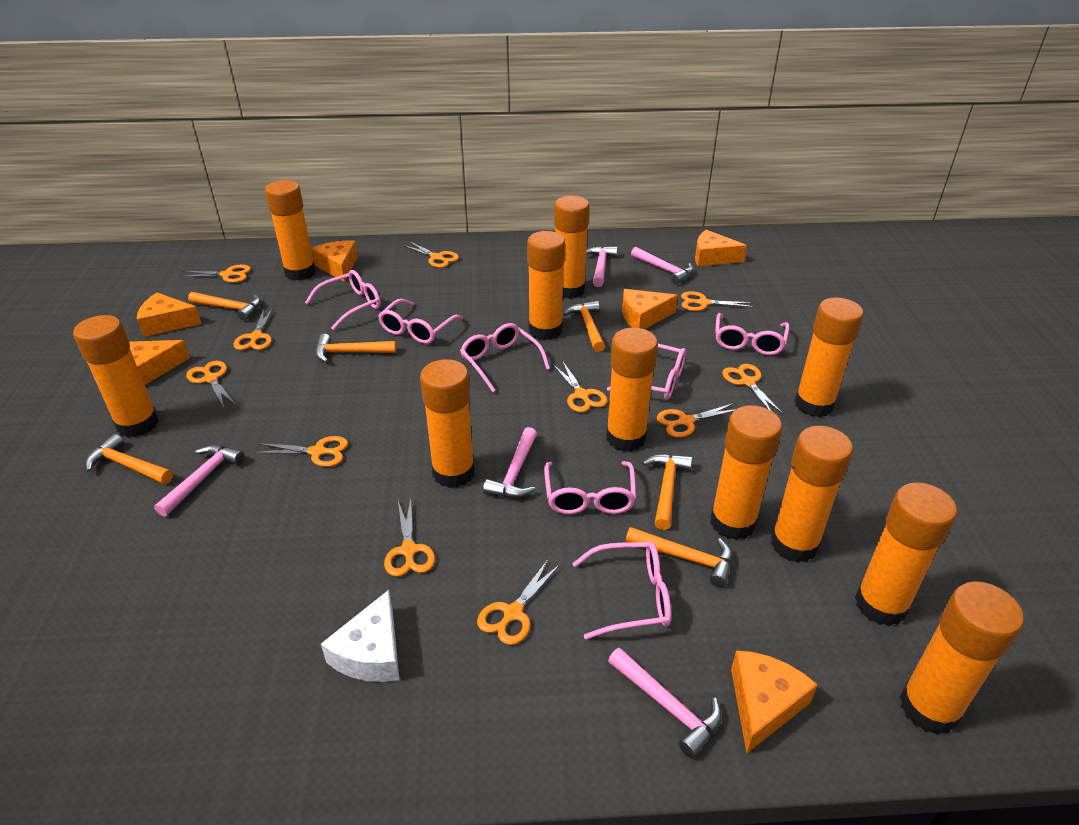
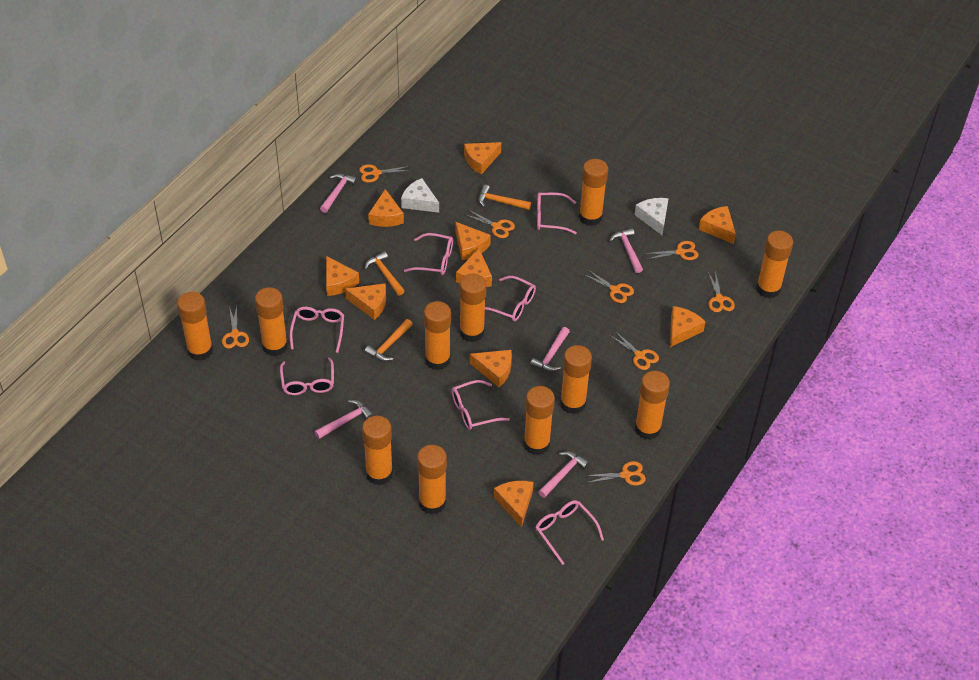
orange cheese: [129,340,190,385] [137,293,201,337] [311,241,358,282] [622,289,678,329] [695,230,747,266] [731,650,818,753] = 6 -> [326,256,359,296] [345,283,386,320] [368,189,404,227] [455,222,491,260] [456,248,492,287] [464,142,501,175] [470,350,512,387] [494,481,534,527] [670,306,705,347] [699,206,736,244] = 10
orange hammer: [86,434,173,484] [188,292,260,321] [315,334,396,362] [563,301,605,352] [626,527,732,587] [642,454,692,530] = 6 -> [364,251,405,296] [364,319,413,362] [478,185,531,210] = 3
orange scissors: [179,265,251,283] [186,361,236,407] [233,307,274,350] [254,436,348,467] [384,499,435,577] [402,241,459,268] [477,559,560,645] [553,362,607,412] [657,403,736,438] [681,291,754,311] [722,364,784,415] = 11 -> [222,305,249,349] [359,165,411,183] [464,210,515,238] [583,269,634,303] [585,461,646,486] [609,331,659,370] [644,241,699,260] [708,271,735,312] = 8
white cheese: [321,590,400,682] = 1 -> [401,178,439,213] [634,198,669,235] = 2

